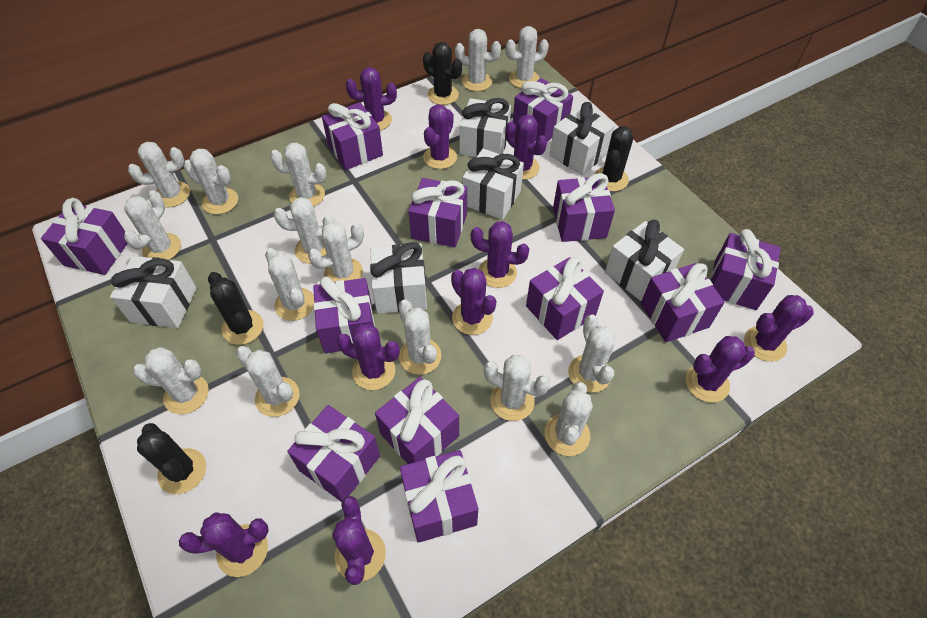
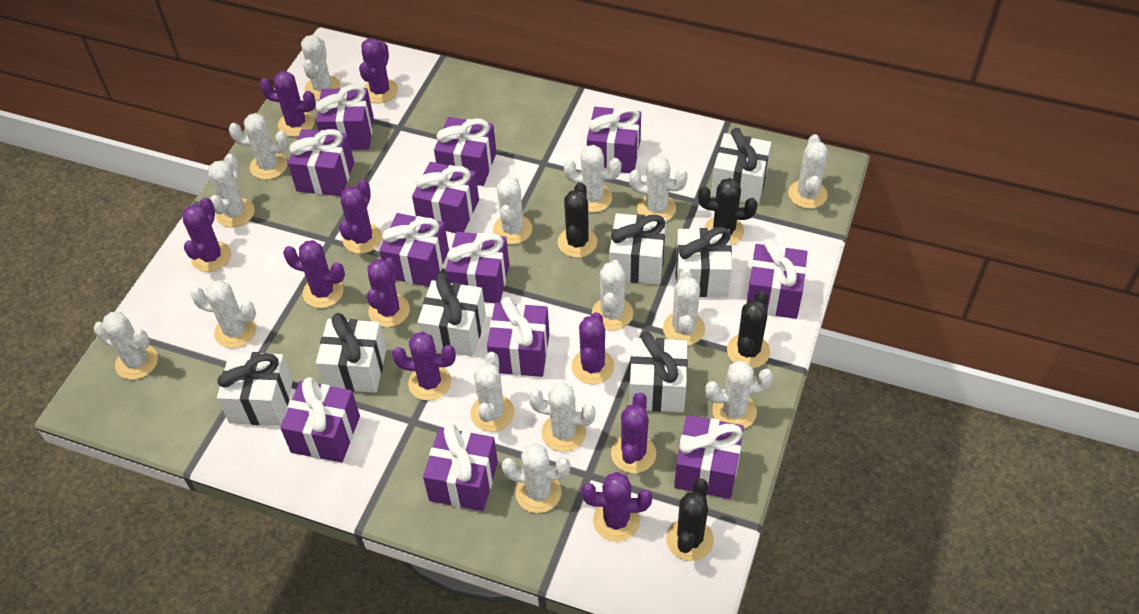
white gift: [110,256,197,328] [370,242,427,314] [459,98,511,157] [463,149,524,220] [550,102,615,175] [605,220,684,301] = 6 -> [217,352,293,425] [316,313,387,393] [418,275,486,356] [609,213,667,285] [629,332,688,412] [676,227,732,297] [711,128,771,205] = 7

